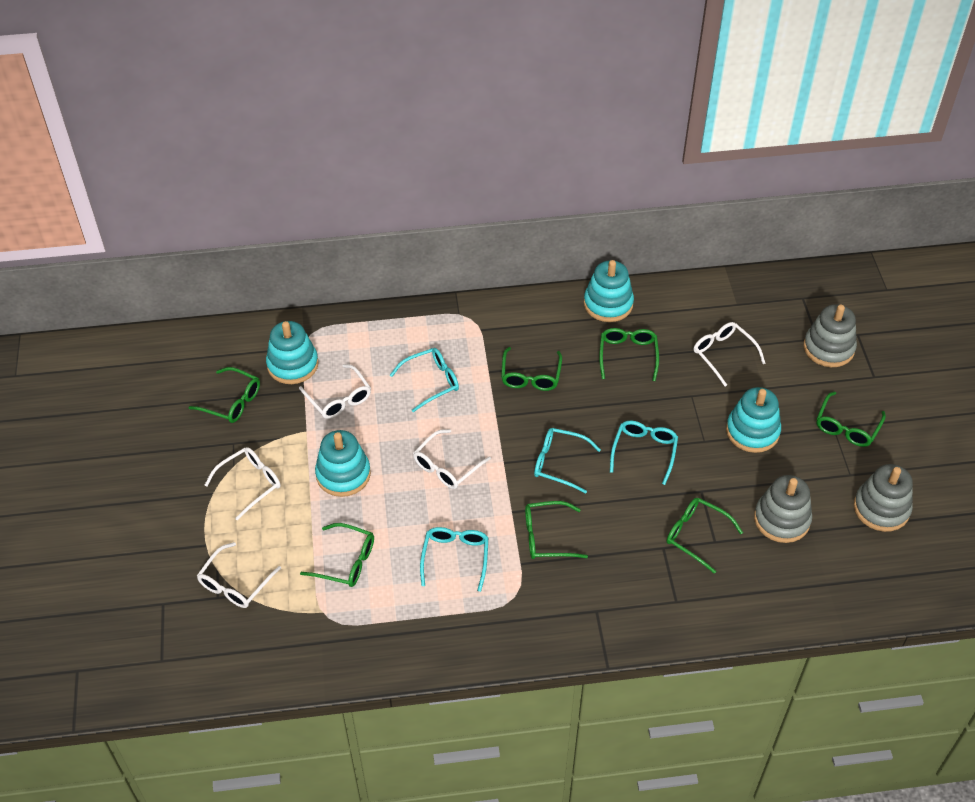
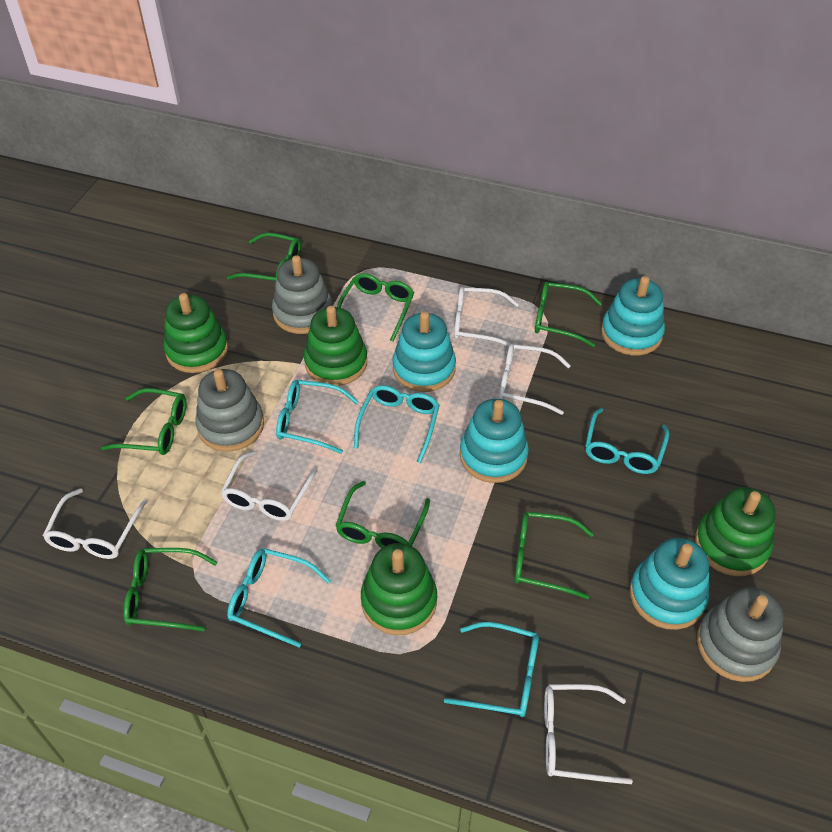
green stacking toy: none = 0 -> [163,293,228,373] [304,306,367,386] [361,543,437,635] [695,487,775,576] = 4
turquoise glasses: [390,348,459,412] [420,527,489,592] [534,428,601,494] [610,421,678,485] = 4 -> [227,548,331,647] [276,380,359,454] [354,385,440,463] [444,622,539,717] [585,408,669,474] = 5

